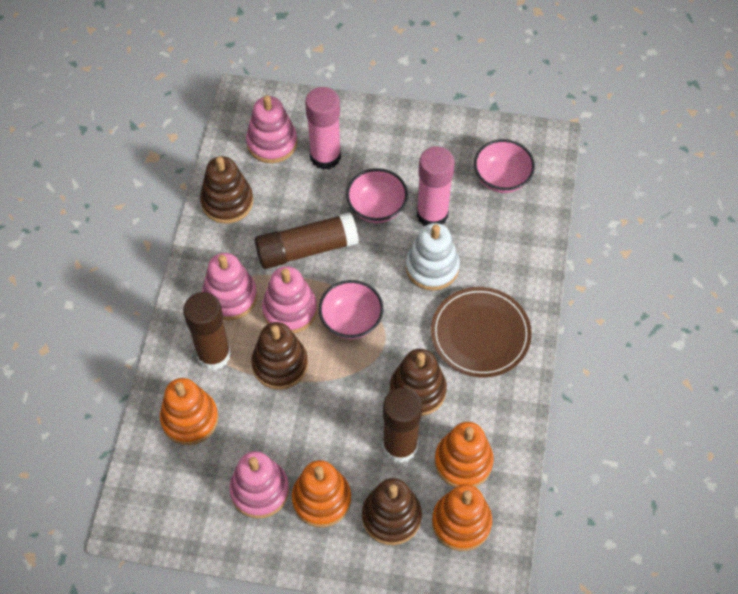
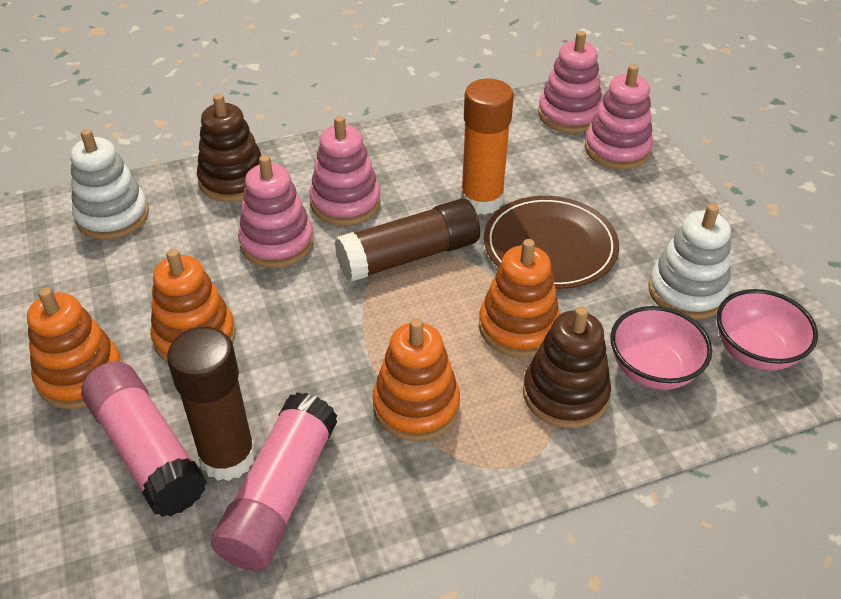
brown glue stick: [183,292,231,370] [255,212,359,269] [383,388,422,463] = 3 -> [167,327,256,481] [335,198,480,282] = 2
brown stacking toy: [200,156,253,224] [251,322,308,390] [362,478,422,545] [390,349,447,416] = 4 -> [197,94,262,202] [523,306,611,428] = 2
orange glue stick: none = 0 -> [461,78,514,215] = 1
pink bowl: [319,280,384,339] [346,168,408,223] [474,139,535,193] = 3 -> [610,306,712,390] [716,289,818,370] = 2
white stacking toy: [406,223,460,291] = 1 -> [70,129,149,240] [648,204,731,320] = 2

